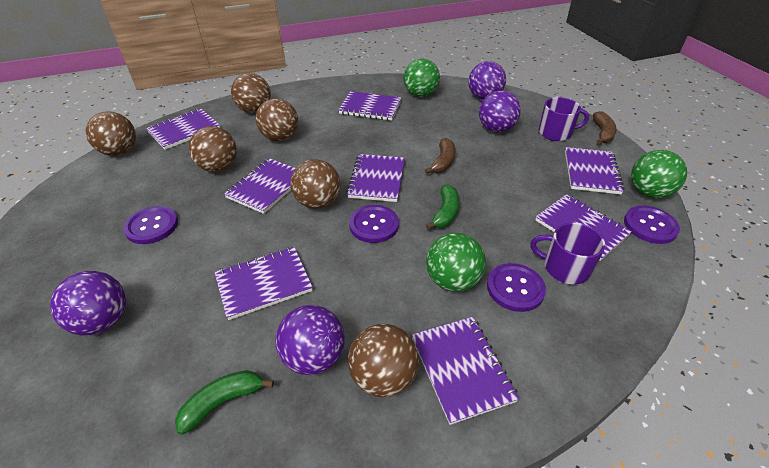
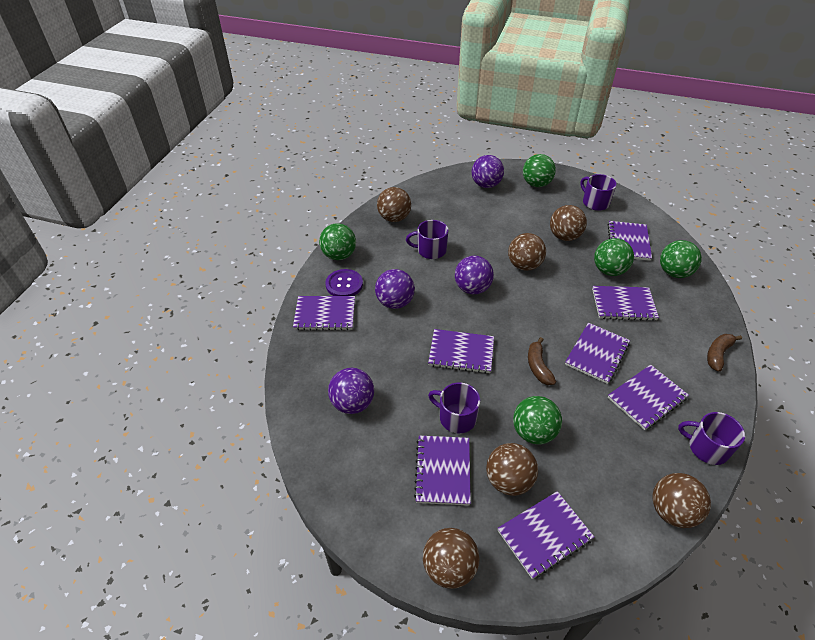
green ball: [403,59,440,97] [426,233,486,292] [631,150,687,198] = 3 -> [319,223,356,260] [513,396,562,445] [523,154,556,187] [594,238,634,276] [660,240,702,278] = 5
green banana: [175,370,274,435] [426,184,459,230] = 2 -> none = 0
purple button: [123,206,178,244] [349,205,399,243] [487,263,546,312] [624,206,680,244] = 4 -> [325,269,363,296] = 1
purple mug: [530,223,605,284] [539,97,589,141] = 2 -> [406,220,448,259] [428,382,480,433] [580,174,617,211] [678,412,745,465] = 4

